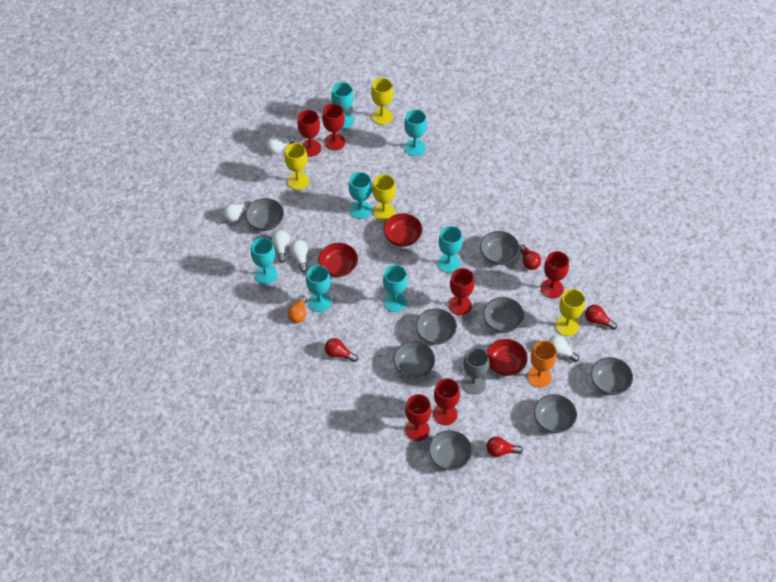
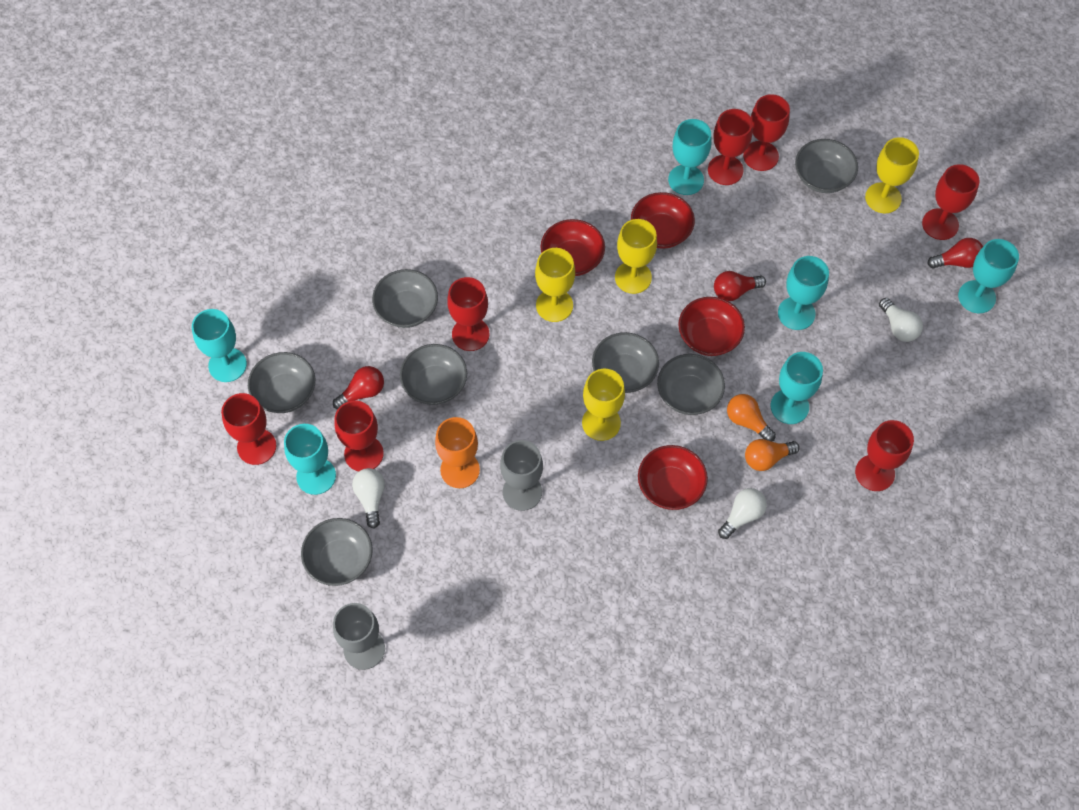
grey bowl: [245,198,284,231] [393,341,435,378] [416,309,457,345] [429,430,472,470] [480,231,519,265] [483,297,524,333] [534,394,577,433] [591,357,633,395] = 8 -> [248,352,315,413] [301,518,372,586] [372,269,438,328] [400,344,467,405] [592,332,659,393] [657,354,725,415] [795,139,858,193] = 7
grey goblet: [462,347,489,395] = 1 -> [333,603,385,670] [500,440,543,511] = 2
orange light bulb: [287,295,307,323] = 1 -> [727,394,776,442] [745,439,800,471] = 2
red bowl: [318,243,358,277] [383,213,422,247] [487,339,528,376] = 3 -> [541,219,605,276] [631,192,695,249] [638,445,708,510] [678,297,745,356] = 4
red goblet: [297,110,321,157] [322,104,345,150] [405,394,431,441] [433,378,460,425] [449,268,475,315] [541,251,569,299] = 6 -> [221,393,277,465] [335,400,384,472] [447,277,489,351] [708,109,753,185] [743,94,790,171] [855,420,914,491] [922,164,980,240] = 7
red light bulb: [325,338,358,362] [486,437,523,457] [519,244,541,270] [585,305,617,330] = 4 -> [333,366,384,409] [714,271,766,301] [928,238,983,269] = 3
turquoise goblet: [251,237,278,285] [306,265,332,312] [331,82,354,129] [349,172,372,219] [383,265,408,312] [404,109,427,156] [438,226,463,273] = 7 -> [192,309,247,382] [284,424,336,495] [668,119,711,195] [770,352,823,424] [778,256,829,330] [958,239,1019,313] = 6
white light bulb: [223,201,251,222] [266,136,295,154] [272,230,290,263] [289,240,308,272] [549,335,579,362] = 5 -> [352,468,385,529] [718,488,767,539] [879,298,923,342] = 3

